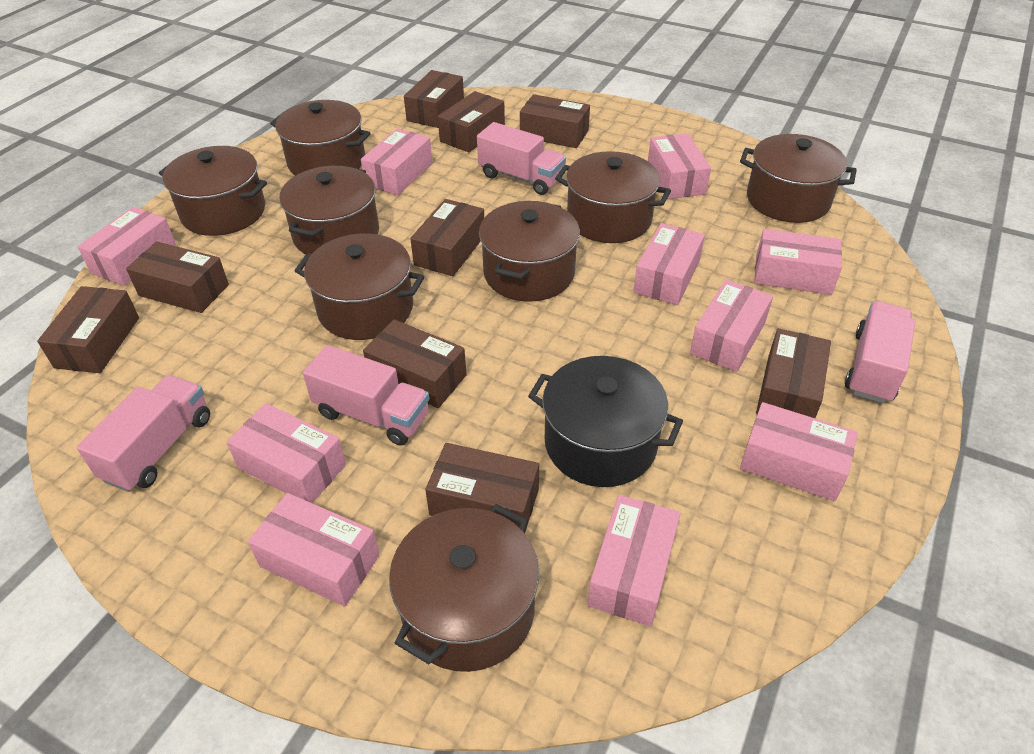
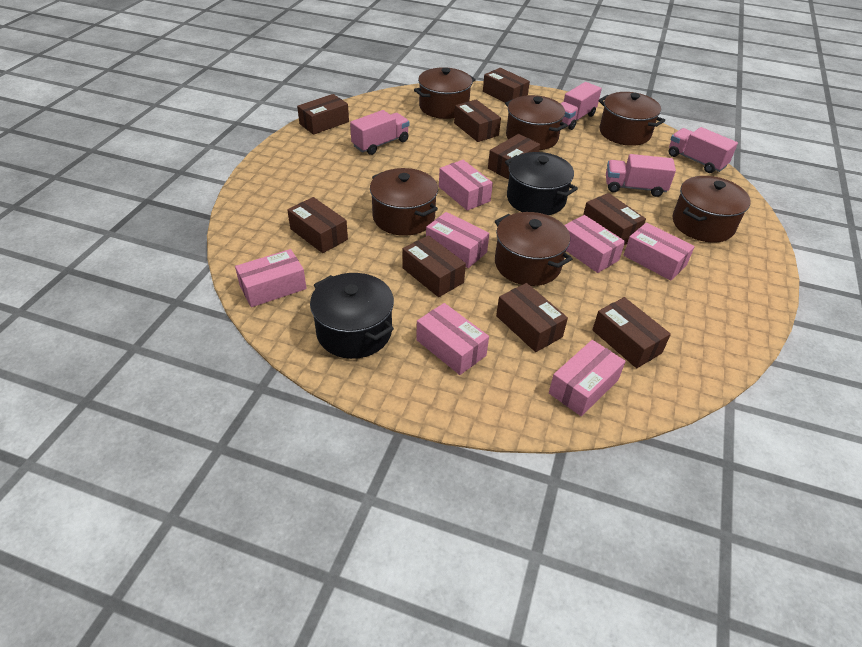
black pot: [528,356,683,487] = 1 -> [310,273,394,359] [505,152,578,215] = 2
brown pot: [159,146,267,236] [270,100,371,176] [279,166,379,254] [295,233,424,340] [389,504,539,672] [479,201,580,302] [555,151,671,243] [740,134,857,223] = 8 -> [370,168,438,236] [414,67,476,119] [495,212,572,286] [505,95,568,150] [598,92,665,146] [672,176,750,242] = 6
pink box: [77,207,176,286] [226,403,346,503] [248,493,380,607] [361,128,432,195] [588,495,681,626] [633,223,705,305] [648,133,711,199] [690,280,773,372] [740,402,858,501] [754,229,842,295] = 10 -> [235,249,307,307] [416,303,489,375] [426,212,489,268] [439,160,493,211] [549,340,626,416] [564,215,625,273] [624,222,695,281] = 7

